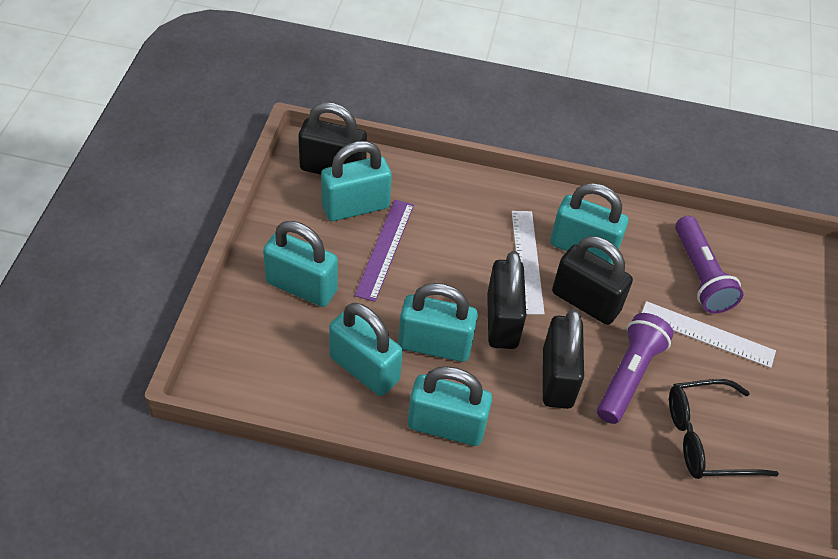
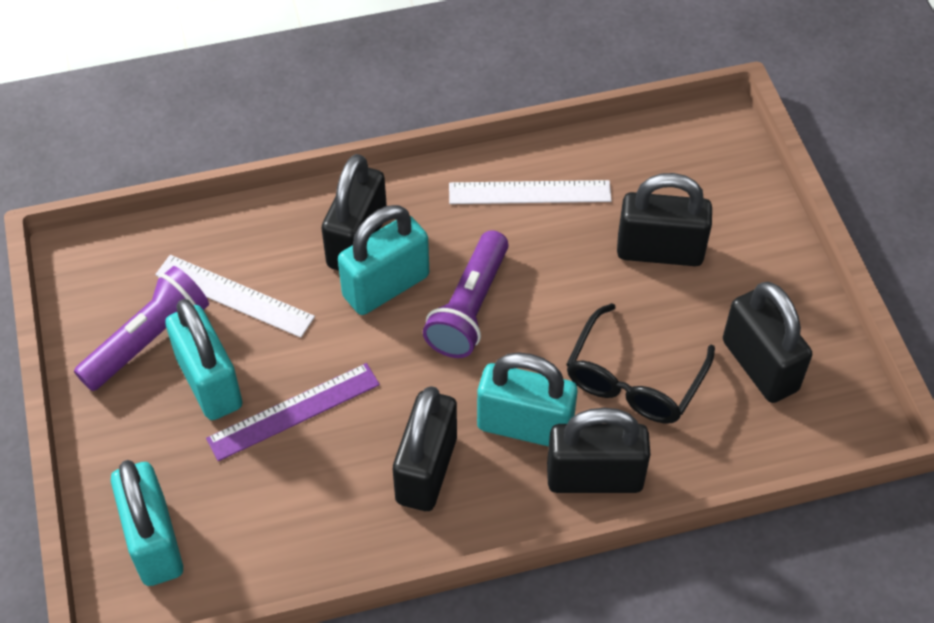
black padlock: [298,102,367,175] [487,251,526,349] [543,309,584,409] [552,236,633,325] = 4 -> [321,154,387,271] [393,386,457,511] [547,408,651,493] [617,173,712,266] [723,282,812,403] = 5
turquoise padlock: [263,221,338,307] [321,141,392,221] [329,303,403,396] [398,283,478,362] [408,366,492,446] [550,183,628,264] = 6 -> [111,460,183,586] [165,299,242,420] [338,205,429,315] [477,352,578,447] = 4

